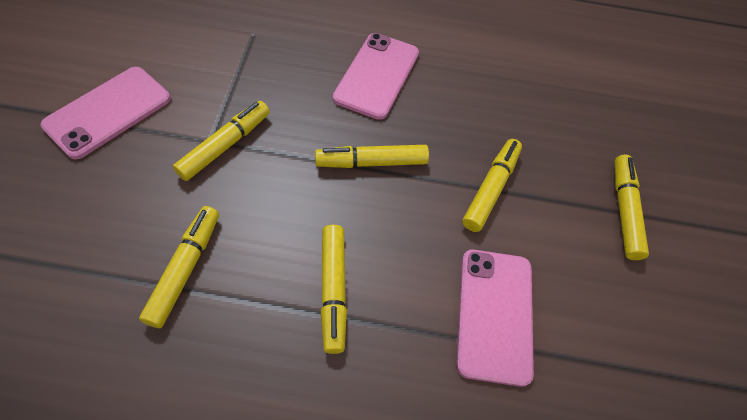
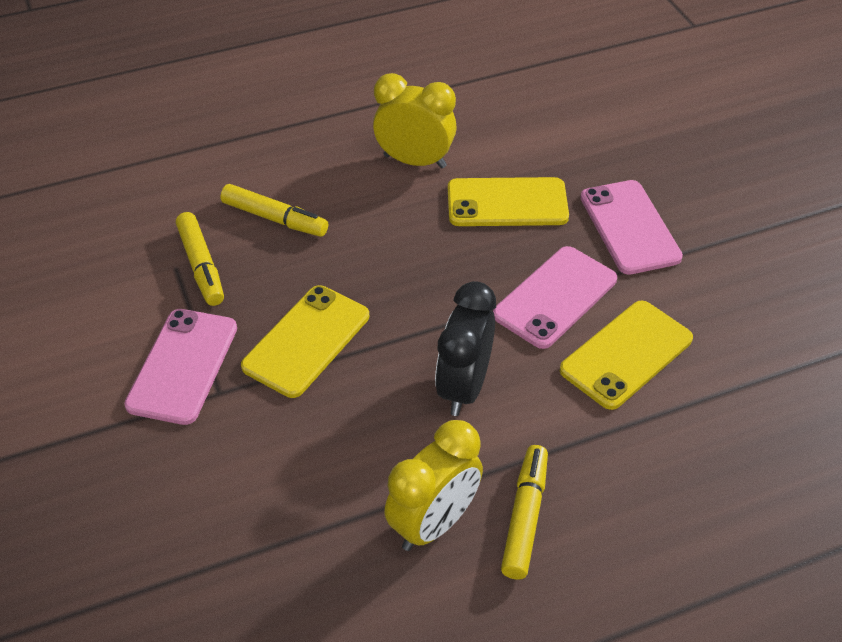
black clock: none = 0 -> [435,281,496,416] = 1
yellow clock: none = 0 -> [373,73,457,168] [384,420,483,551] = 2
yellow marker: [139,206,219,328] [173,101,270,181] [315,145,429,168] [321,225,347,354] [462,139,522,232] [615,155,649,260] = 6 -> [176,212,224,306] [220,184,328,237] [501,445,548,580] = 3
yellow phone: none = 0 -> [241,285,369,398] [448,177,569,226] [560,300,693,410] = 3

